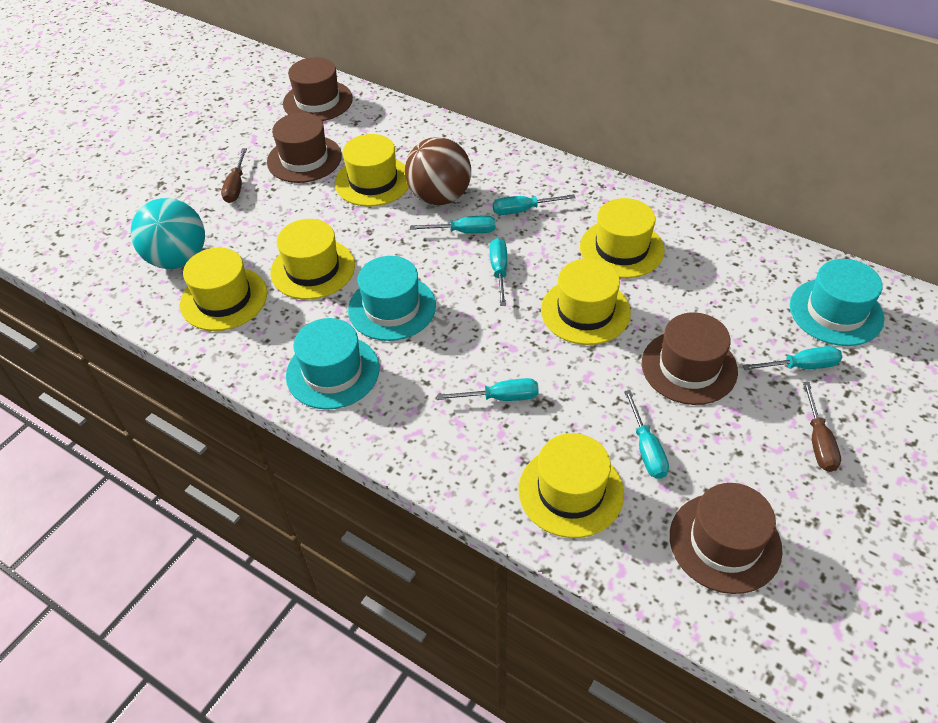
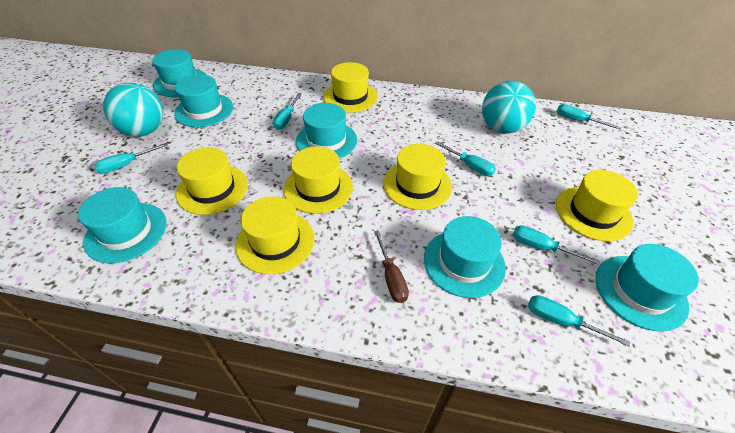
brown ball: [405,137,471,205] = 1 -> none = 0
brown hat: [267,113,342,183] [283,57,353,121] [642,312,738,405] [670,483,783,594] = 4 -> none = 0
brown screwdriver: [221,148,247,203] [803,382,841,472] = 2 -> [374,230,409,303] = 1
turquoise ball: [131,198,205,269] = 1 -> [103,83,163,137] [482,81,536,134] = 2
turquoise hat: [286,318,379,410] [348,256,436,341] [790,259,884,346] = 3 -> [78,187,167,264] [152,49,206,97] [174,75,233,127] [296,103,357,159] [424,216,506,298] [595,244,699,331] = 6

